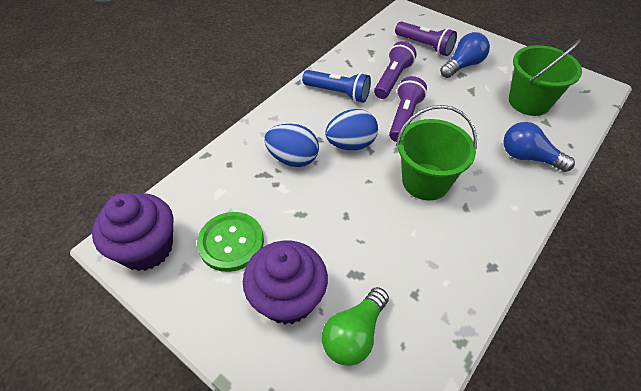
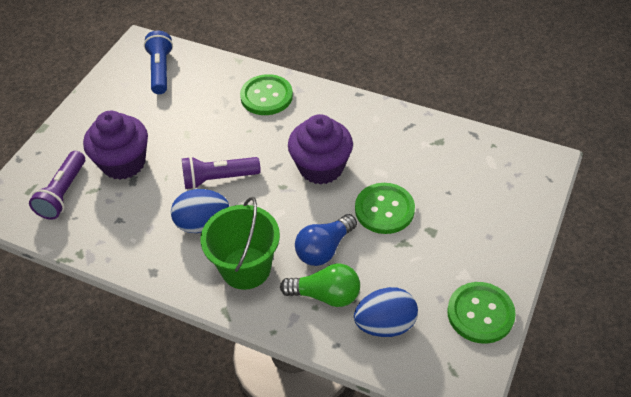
blue light bulb: [440,32,490,78] [503,122,575,172] = 2 -> [295,214,357,266] = 1
green bucket: [396,105,477,200] [509,39,582,116] = 2 -> [200,197,280,290] = 1
green button: [197,212,264,272] = 1 -> [240,74,293,115] [355,183,415,234] [447,282,516,344] = 3
purple flashlight: [374,41,417,99] [389,76,427,142] [395,21,457,56] = 3 -> [29,151,85,220] [182,156,261,189] = 2

